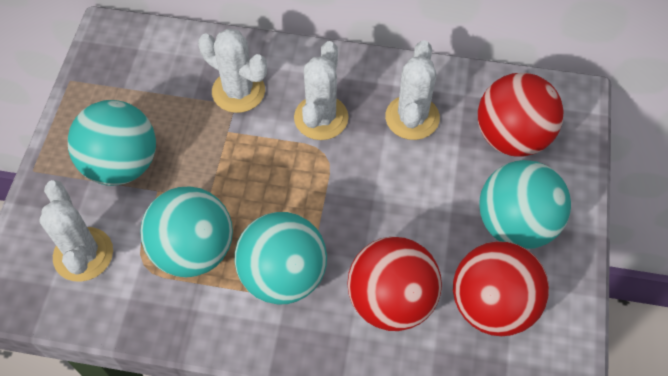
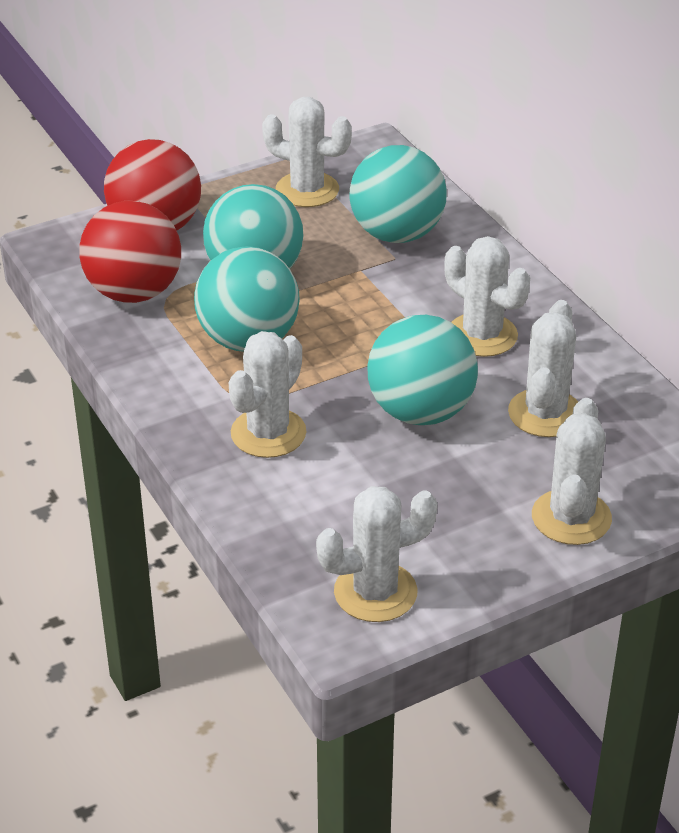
red ball: [348,237,442,331] [453,241,549,336] [478,73,564,157] = 3 -> [79,201,181,303] [104,139,201,231] = 2
white cactus: [39,180,113,282] [198,28,267,113] [294,41,348,140] [385,40,440,140] = 4 -> [229,331,307,458] [262,97,352,207] [316,486,437,622] [444,236,530,357] [508,300,578,437] [532,398,612,545] = 6

